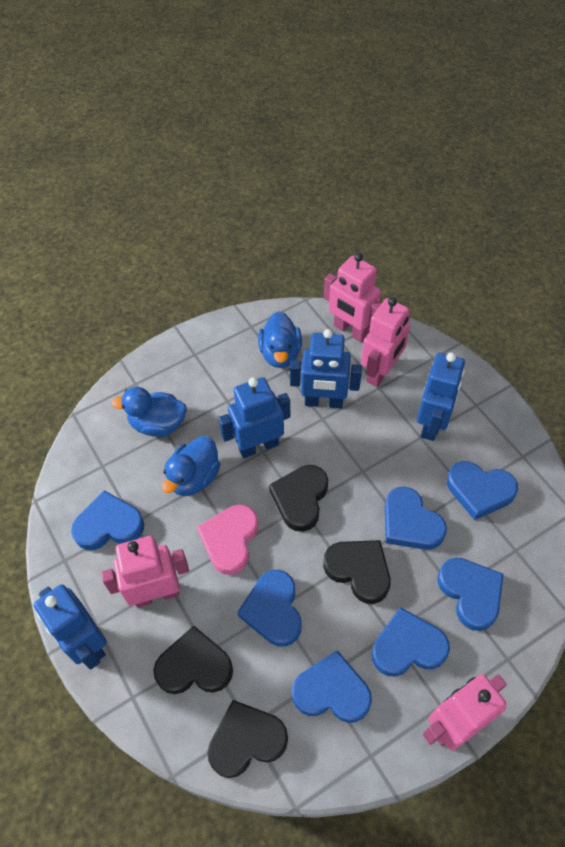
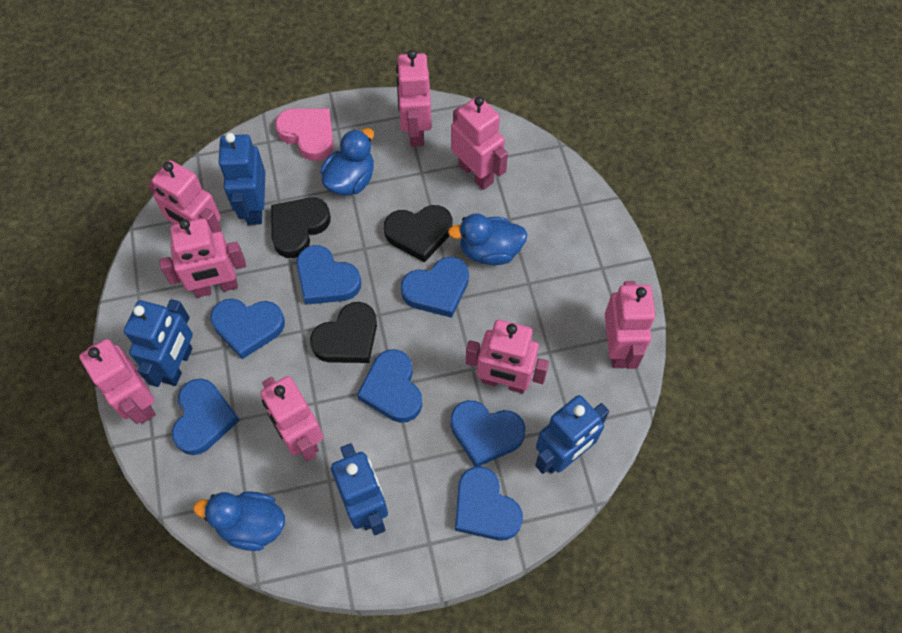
black heart: [153,626,233,694] [207,700,288,778] [269,465,328,532] [323,540,391,604] = 4 -> [271,197,331,258] [310,302,377,363] [384,205,452,262] = 3
pink robot: [101,536,189,608] [324,253,382,343] [361,297,411,387] [423,674,507,751] = 4 -> [79,339,156,424] [148,160,222,233] [159,218,246,298] [261,376,324,462] [396,50,432,147] [451,96,508,190] [466,320,549,394] [605,281,655,369] = 8

